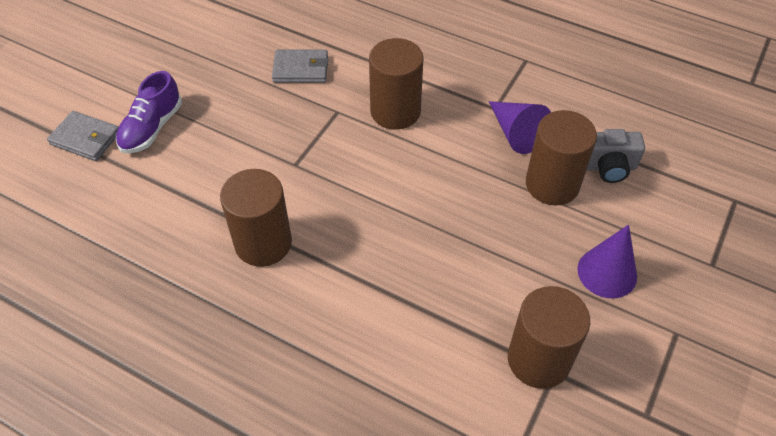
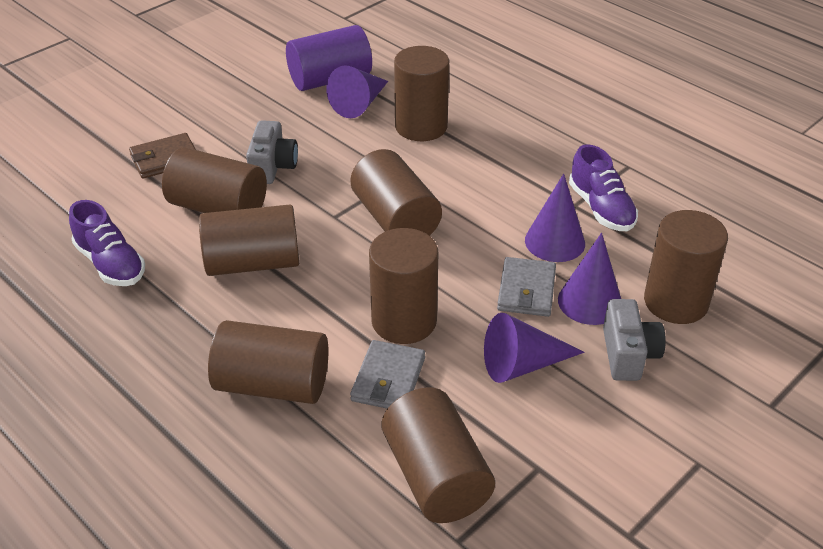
brown cylinder: [220,169,292,267] [369,38,423,130] [508,286,590,389] [526,110,597,206] = 4 -> [162,147,267,213] [199,205,299,276] [208,320,328,404] [350,149,442,236] [369,228,439,344] [381,387,495,523] [394,46,449,141] [644,210,728,324] = 8
brown wallet: none = 0 -> [129,133,196,179] = 1
grey camera: [587,129,645,183] = 1 -> [246,120,298,184] [603,299,666,381] = 2
purple cone: [489,101,551,154] [578,225,637,298] = 2 -> [326,66,388,118] [484,313,585,383] [525,174,585,262] [558,233,621,325] = 4
purple cylinder: none = 0 -> [286,25,372,91] = 1
purple shoe: [116,71,182,153] = 1 -> [69,200,145,286] [569,144,638,231] = 2

